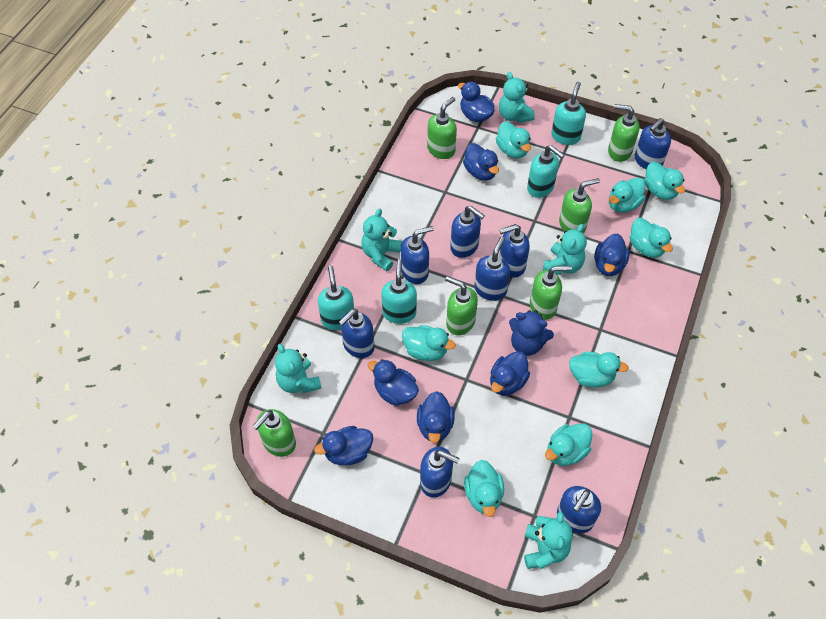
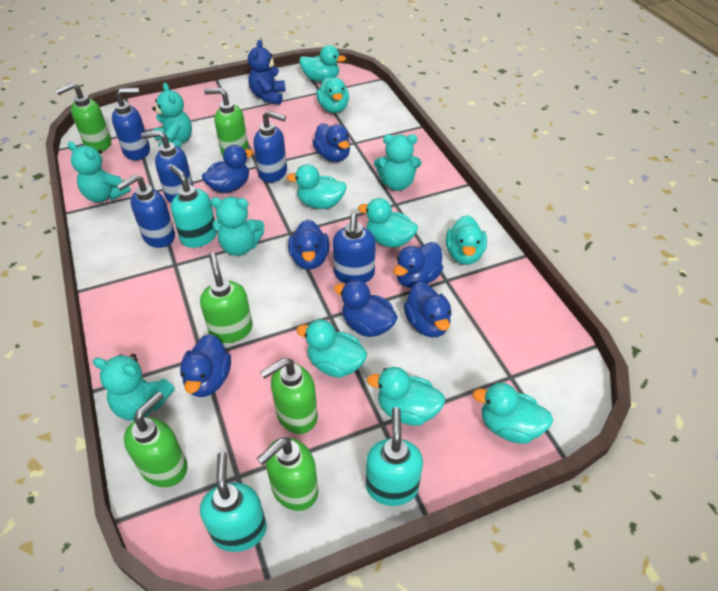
blue soap dispenser: [339,309,375,358] [401,226,434,284] [420,447,460,497] [450,206,485,258] [474,237,510,301] [499,224,530,277] [557,486,601,533] [635,118,671,169] = 8 -> [112,88,150,160] [116,174,175,248] [141,130,194,203] [253,110,287,183] [333,214,376,284] = 5
turquoise soap dispenser: [318,266,354,330] [381,259,417,324] [527,145,564,198] [551,82,586,145] = 4 -> [170,165,217,248] [200,452,267,552] [366,407,423,506] = 3

